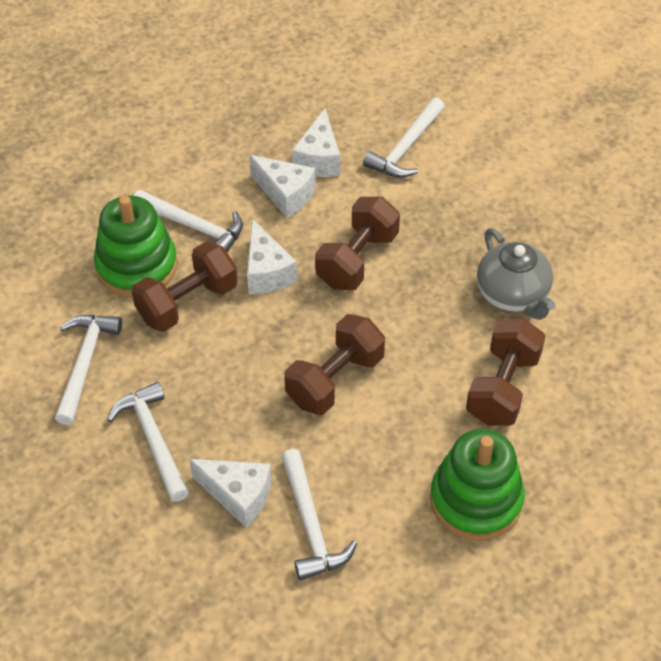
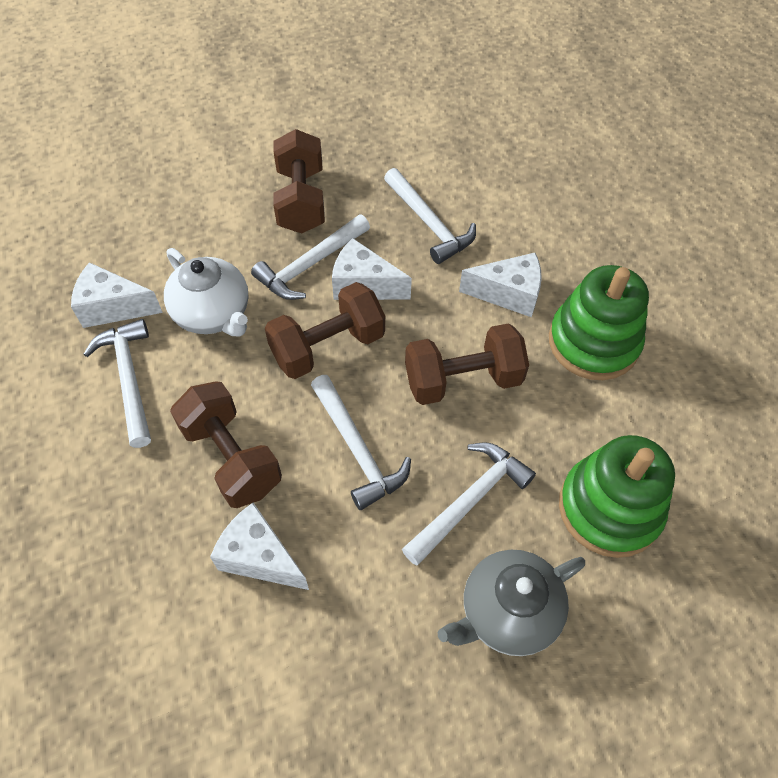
white teapot: none = 0 -> [164,248,249,337] = 1

